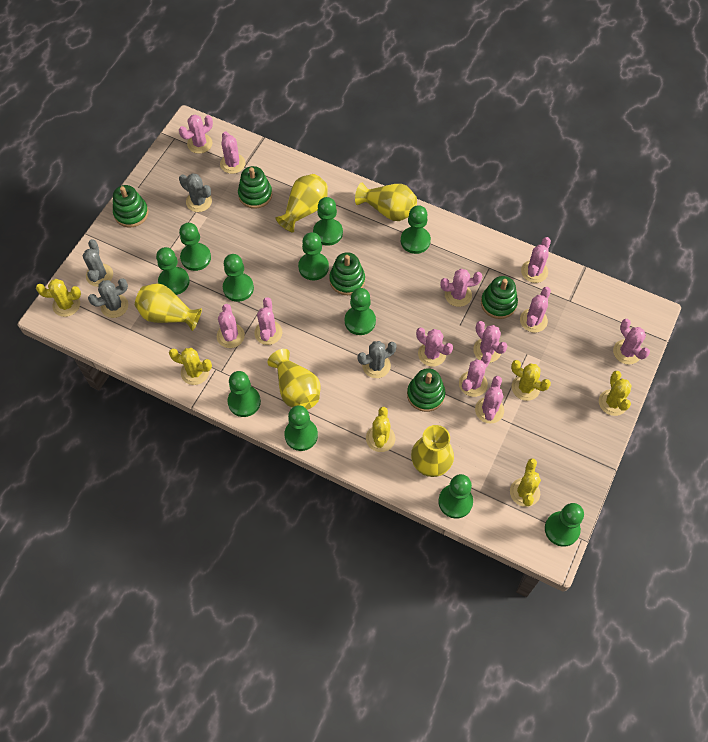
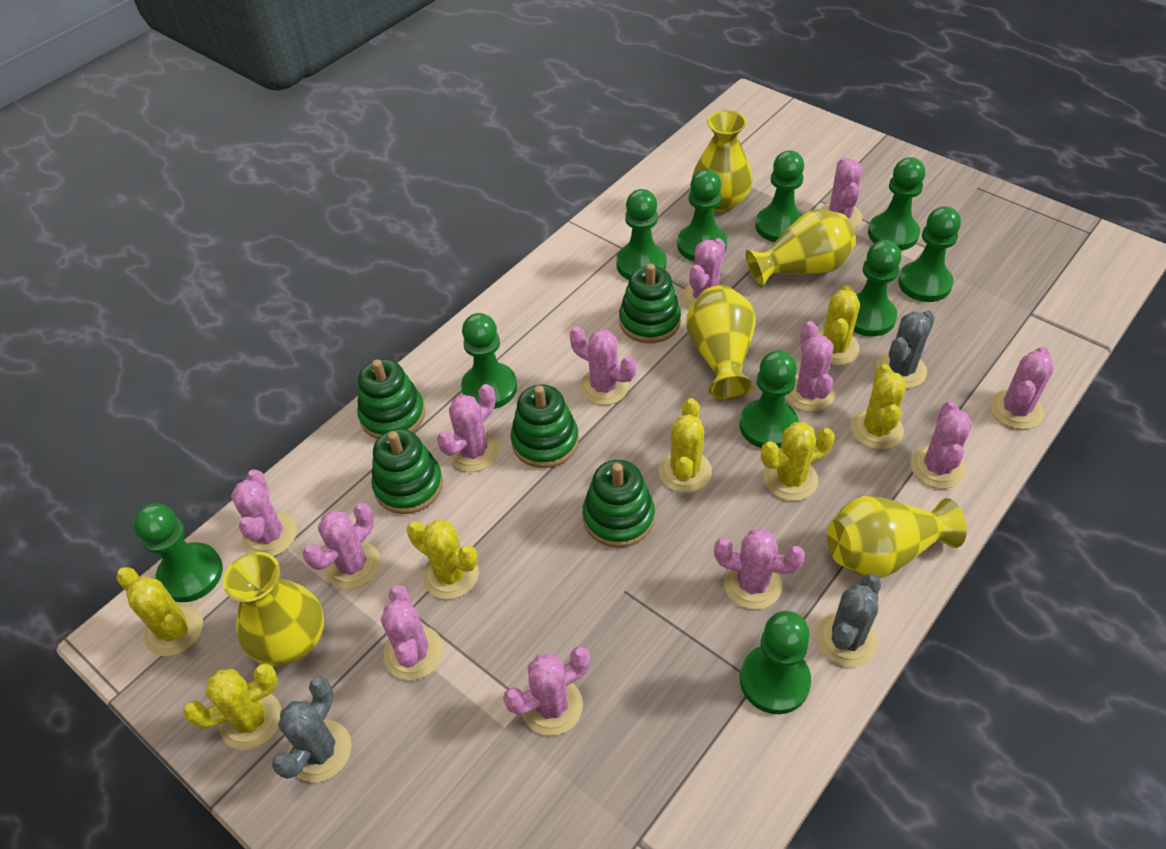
green pawn: [156,247,190,295] [179,223,211,271] [223,254,254,302] [228,371,261,417] [284,405,318,451] [298,232,329,280] [313,197,343,246] [345,288,376,335] [401,205,431,254] [438,474,473,519] [545,503,584,547] = 11 -> [133,503,223,602] [461,313,517,409] [616,189,667,280] [677,170,727,261] [739,350,799,448] [740,611,811,714] [755,150,804,242] [853,240,901,337] [868,157,925,251] [898,206,961,302] = 10
grey cactus: [83,239,113,287] [88,278,128,318] [179,173,212,212] [358,341,397,378] = 4 -> [272,676,351,782] [816,574,882,667] [876,311,935,388] = 3
yellow cactus: [36,279,81,317] [169,348,212,385] [366,407,395,452] [510,458,541,507] [511,360,551,401] [599,371,632,416] = 6 -> [116,567,203,656] [183,663,282,750] [407,520,479,599] [659,398,712,493] [761,422,835,501] [817,285,860,366] [851,364,907,450] = 7

